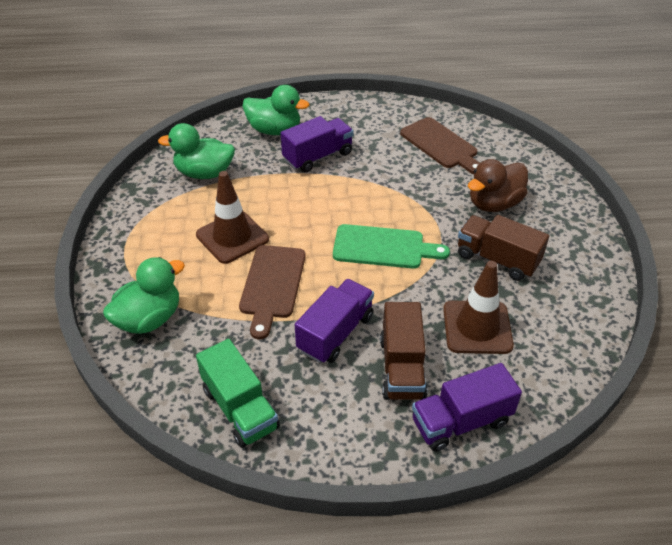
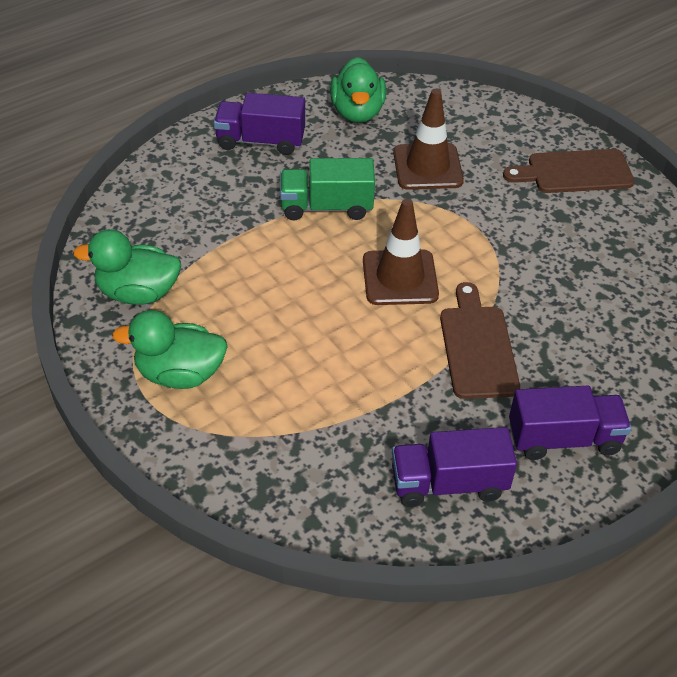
brown duck: [468,159,528,212] = 1 -> none = 0
brown truck: [380,302,427,400] [458,215,549,281] = 2 -> none = 0
green cutting board: [333,224,450,269] = 1 -> none = 0

